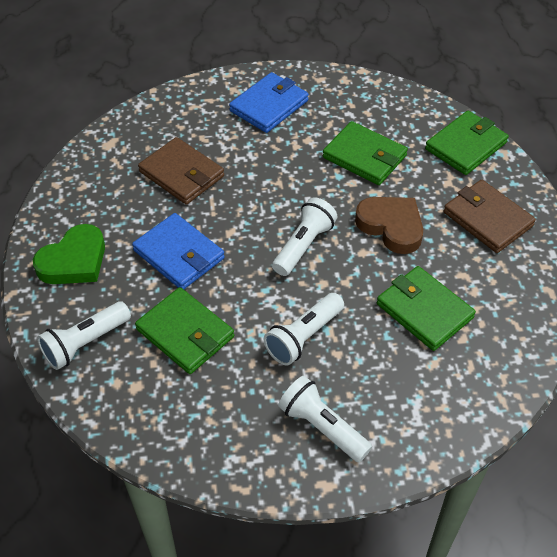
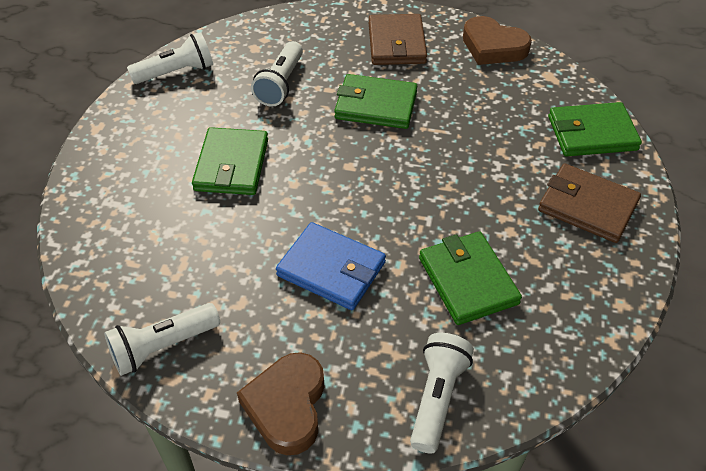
blue wallet: [132,213,225,289] [229,72,309,133] = 2 -> [276,222,386,310] = 1
brown heart: [355,197,423,254] = 1 -> [237,352,324,455] [463,16,532,65] = 2
green heart: [33,224,105,284] = 1 -> none = 0

